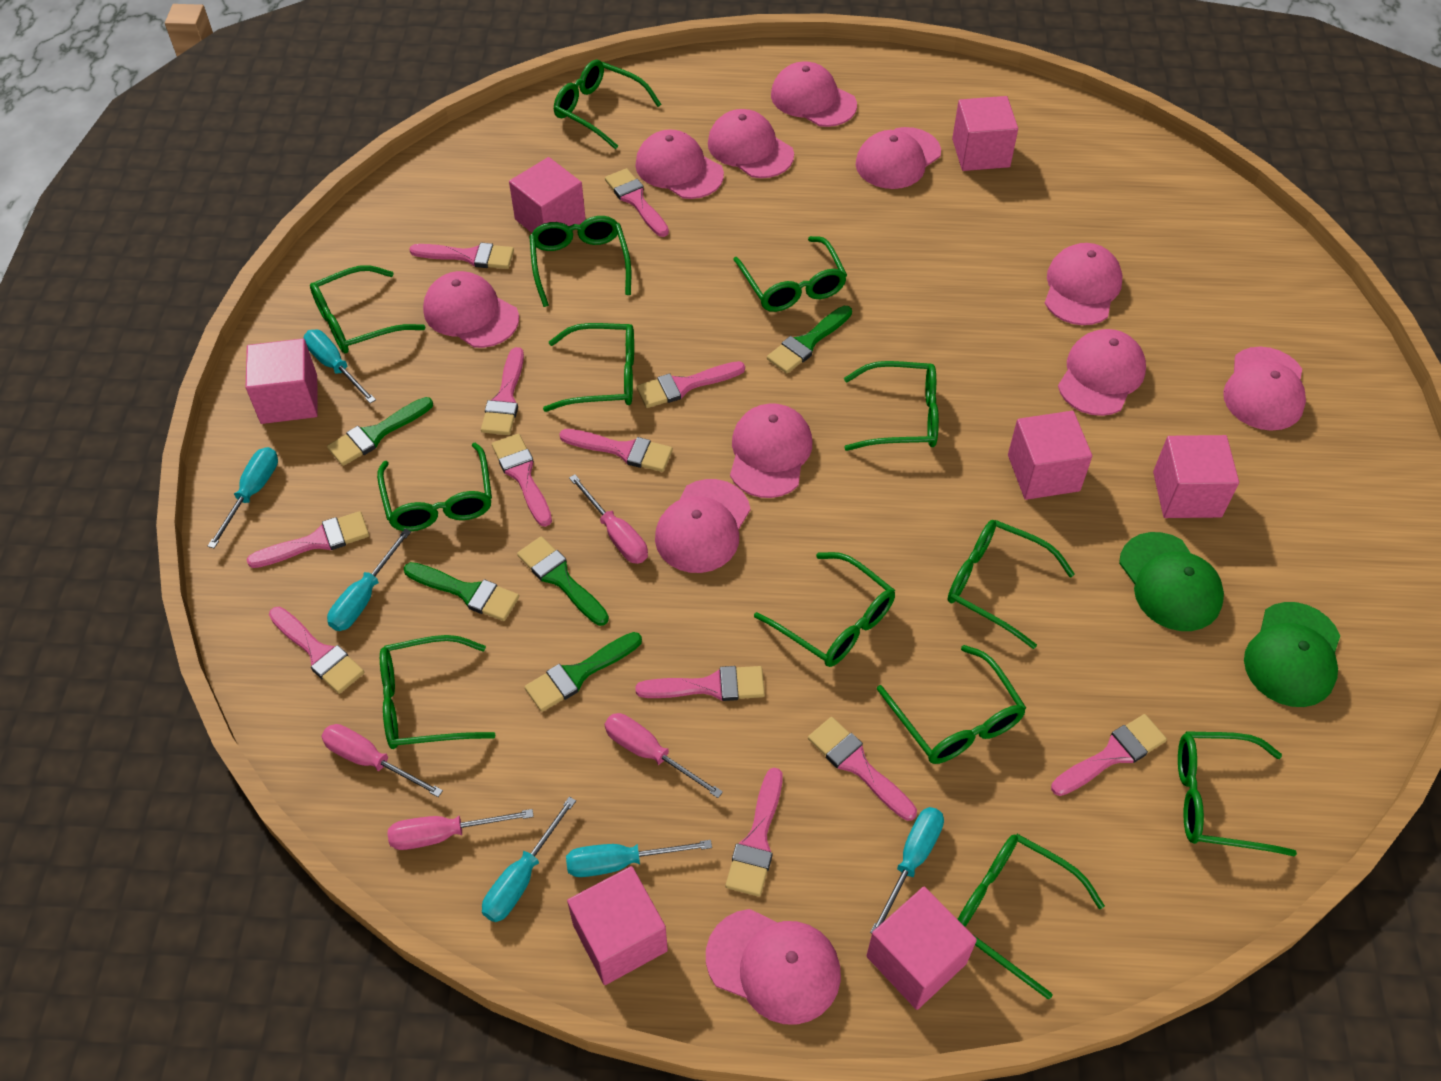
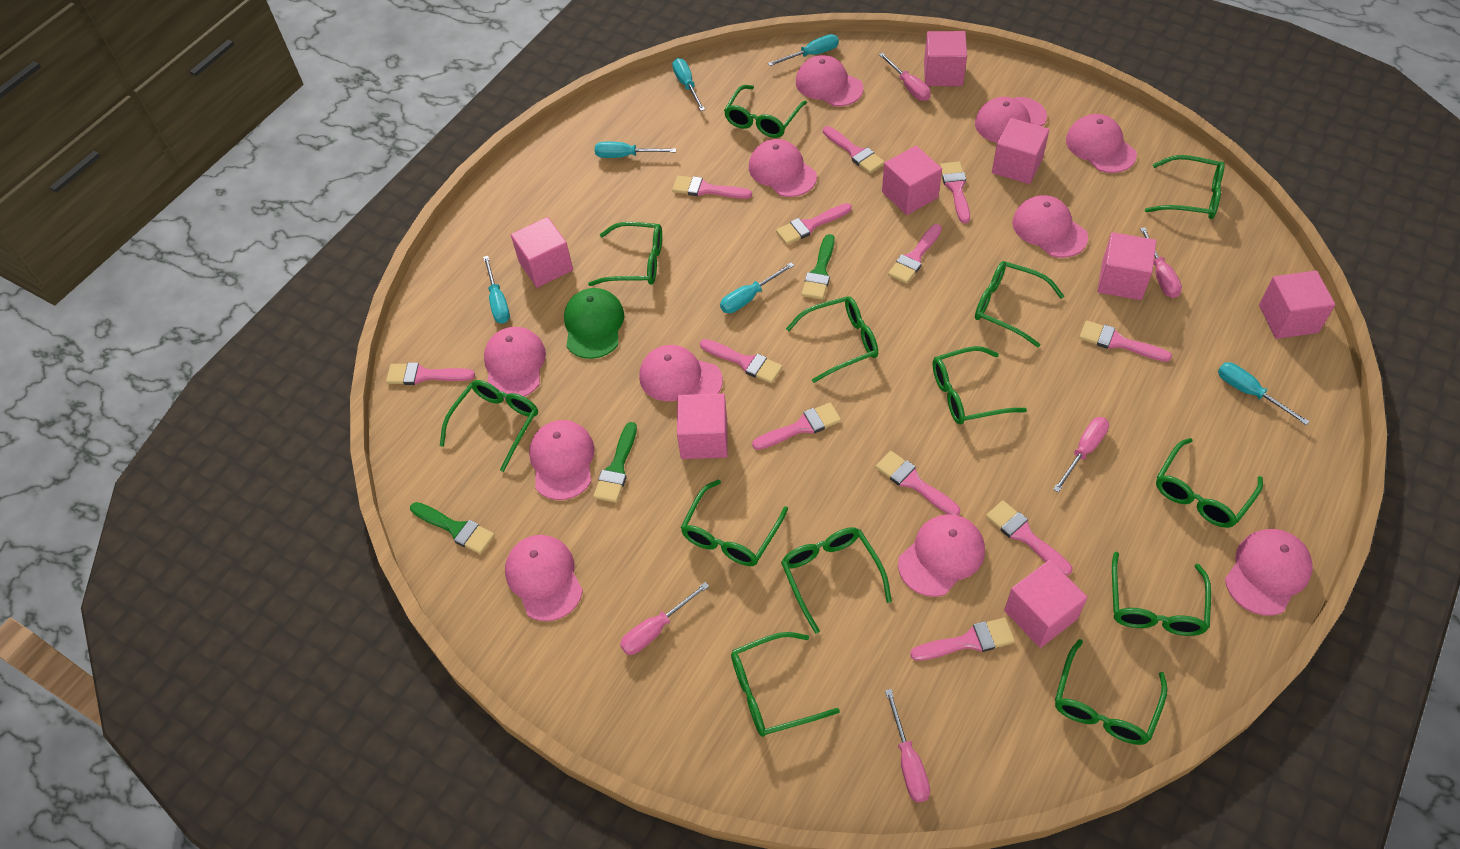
green brush: [327,397,433,466] [404,562,519,621] [517,536,609,626] [525,632,642,712] [767,306,852,374] = 5 -> [410,502,495,554] [593,422,637,503] [801,234,835,300] = 3
green cap: [1119,532,1224,631] [1244,602,1340,707] = 2 -> [564,288,624,359] = 1
pink cube: [246,338,318,424] [509,157,586,233] [567,866,668,985] [866,887,977,1010] [952,96,1018,171] [1008,411,1092,500] [1153,435,1239,518] = 7 -> [511,217,573,288] [677,393,728,459] [882,146,942,215] [924,31,967,86] [992,118,1049,184] [1004,560,1087,648] [1098,232,1156,300] [1259,271,1335,339] = 8
pink screwdriver: [321,724,443,797] [388,809,534,850] [569,474,648,564] [604,713,723,798] = 4 -> [620,582,709,655] [879,53,931,101] [885,689,930,803] [1053,417,1109,492] [1140,227,1182,298] = 5

